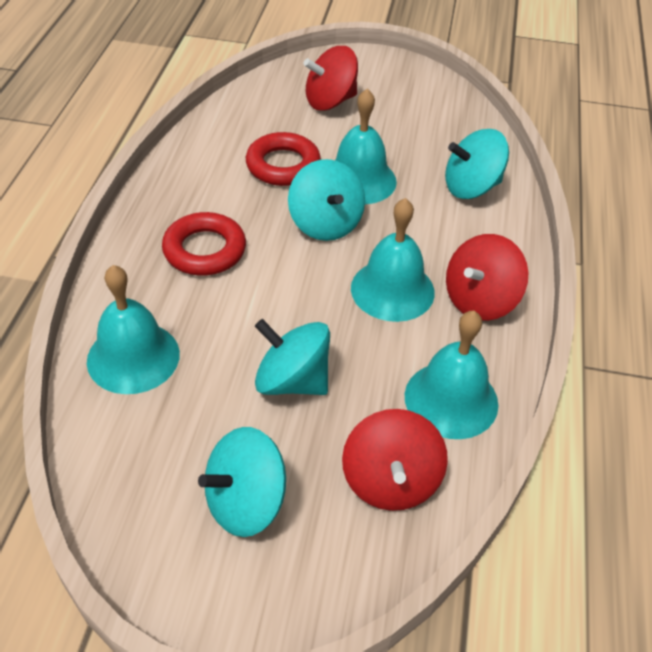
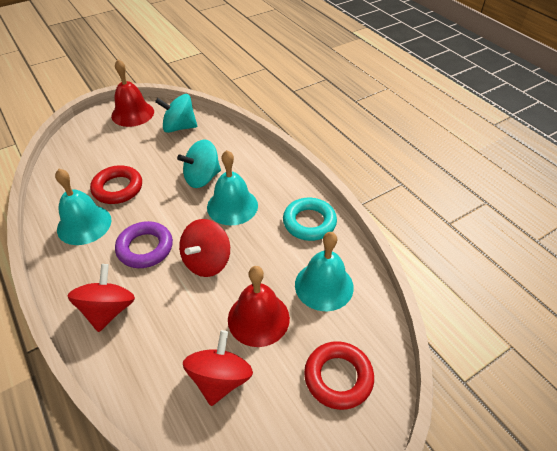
purple ring: none = 0 -> [115,221,173,268] = 1
red bell: none = 0 -> [111,59,154,127] [228,266,290,347] = 2
turquoise bell: [87,265,180,394] [336,89,397,204] [351,198,435,322] [405,310,498,439] = 4 -> [55,169,112,245] [207,150,258,226] [295,232,354,311] = 3
turquoise ring: none = 0 -> [283,198,337,241] = 1
turquoise spinning top: [198,427,286,537] [255,319,330,395] [288,159,365,241] [445,129,509,199] = 4 -> [155,94,197,133] [177,140,221,188] = 2

